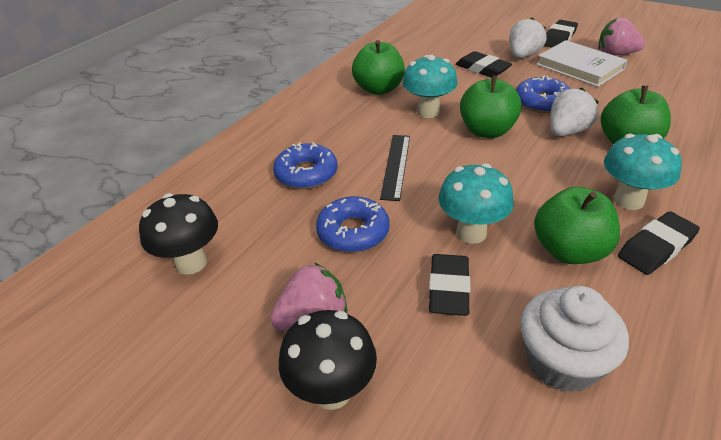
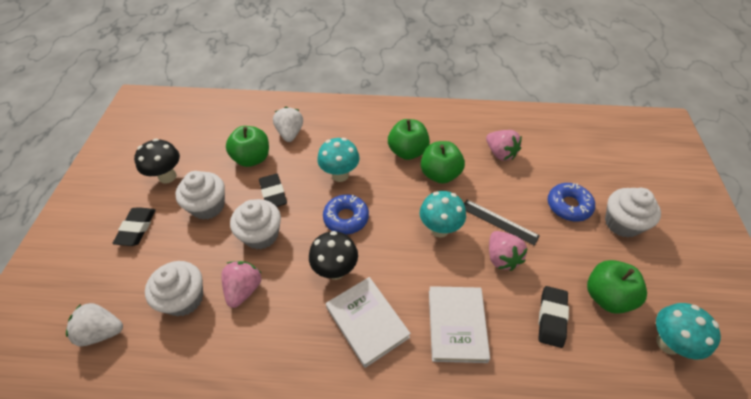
black eraser: [429,254,470,316] [456,51,512,78] [544,20,578,48] [618,211,700,275] = 4 -> [112,207,156,246] [259,174,287,207] [539,286,569,348] = 3
blue donut: [273,142,338,189] [316,196,390,252] [516,76,570,113] = 3 -> [323,195,369,235] [548,183,595,222] = 2
pink strawberry: [270,262,347,331] [598,17,645,56] = 2 -> [221,261,261,308] [486,130,522,161] [489,231,528,271] = 3
white book: [536,40,628,87] = 1 -> [326,277,411,368] [429,286,490,363] = 2
white cupcake: [520,286,629,392] = 1 -> [145,261,203,316] [175,171,225,220] [230,199,281,250] [605,188,661,238] = 4

